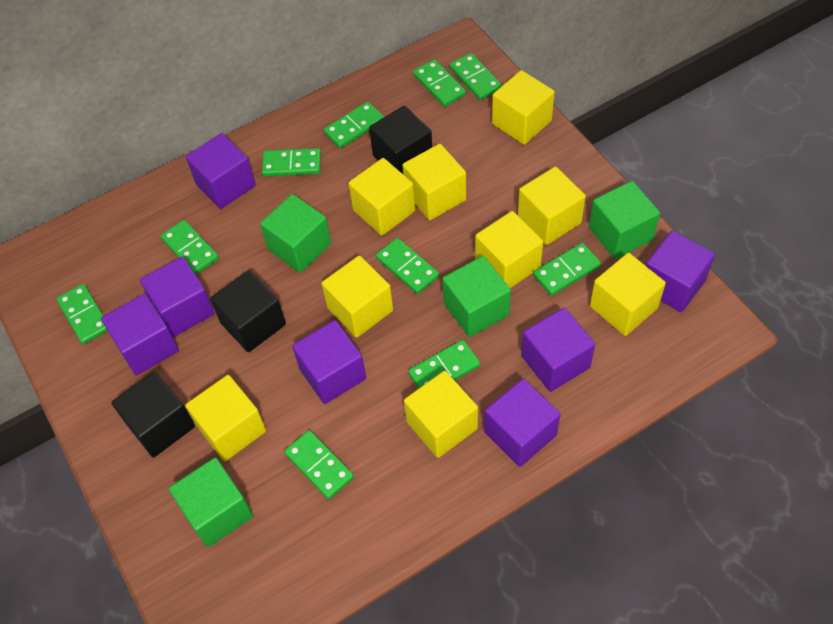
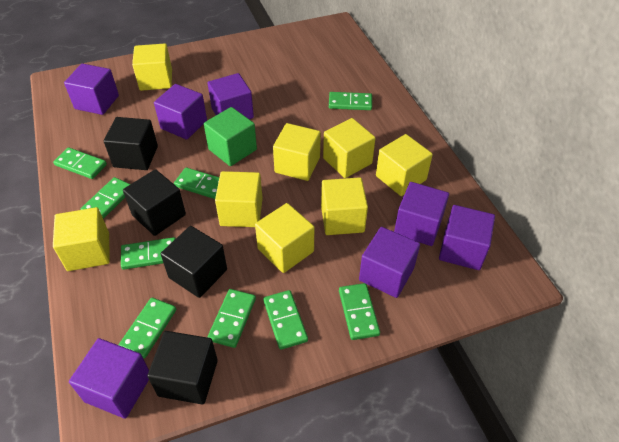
black cube: [111,371,195,458] [210,270,286,352] [369,106,432,174] = 3 -> [104,117,158,170] [123,169,186,236] [147,331,218,405] [161,226,227,298] = 4
green cube: [169,457,253,547] [260,194,331,273] [442,256,511,337] [589,181,660,259] = 4 -> [204,107,257,166] = 1
green domino: [56,284,108,344] [161,220,219,275] [262,148,321,177] [284,430,354,499] [324,102,384,148] [376,238,439,294] [408,340,480,389] [413,59,466,107] [450,53,502,100] [533,243,601,296] = 10 -> [53,147,107,179] [80,177,130,219] [119,298,176,358] [121,237,176,270] [174,167,219,199] [207,289,256,348] [263,290,308,350] [329,92,372,110] [339,283,380,340] = 9
yellow cube: [185,375,266,461] [321,256,393,338] [348,158,415,236] [402,144,466,220] [404,371,478,458] [475,211,543,288] [492,70,555,145] [518,167,586,245] [590,253,666,336] = 9 -> [53,207,110,271] [132,43,172,91] [215,171,263,227] [255,203,314,273] [273,123,321,181] [321,177,368,235] [323,118,375,178] [376,134,433,196] = 8

